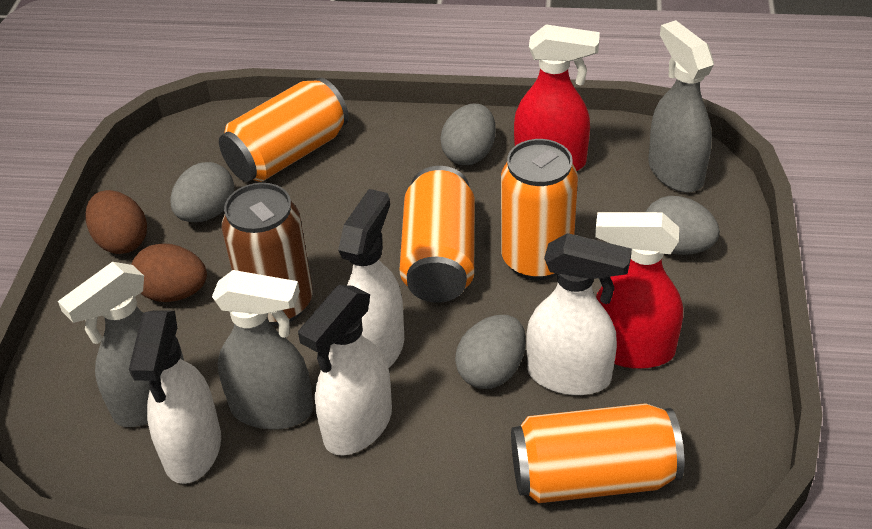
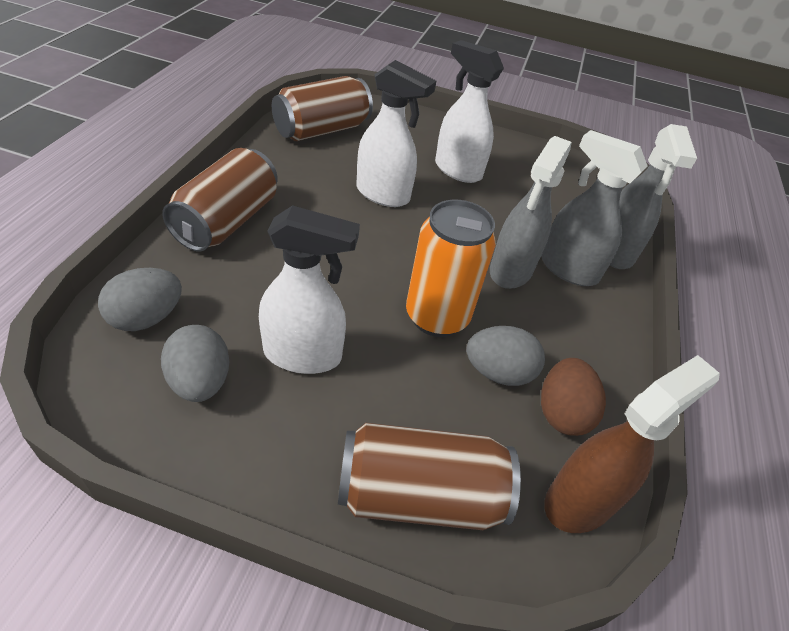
brown can: [222,183,313,326] = 1 -> [162,148,278,252] [272,76,373,141] [338,423,521,530] = 3
brown egg: [85,190,147,254] [131,243,207,302] = 2 -> [541,358,606,436] = 1
brown spray bottle: none = 0 -> [544,355,720,533] = 1
grey egg: [170,162,234,222] [440,104,496,165] [455,315,526,389] [646,196,720,255] = 4 -> [98,268,182,331] [161,325,230,402] [466,326,545,386] = 3
orange can: [219,78,349,182] [399,166,475,303] [501,139,578,280] [511,403,684,503] = 4 -> [406,200,496,337] = 1
red spray bottle: [514,25,600,171] [595,212,683,369] = 2 -> none = 0
white spray bottle: [129,310,221,484] [298,285,392,456] [338,189,404,368] [526,233,632,395] = 4 -> [259,205,360,374] [356,60,436,207] [435,40,504,183] = 3

